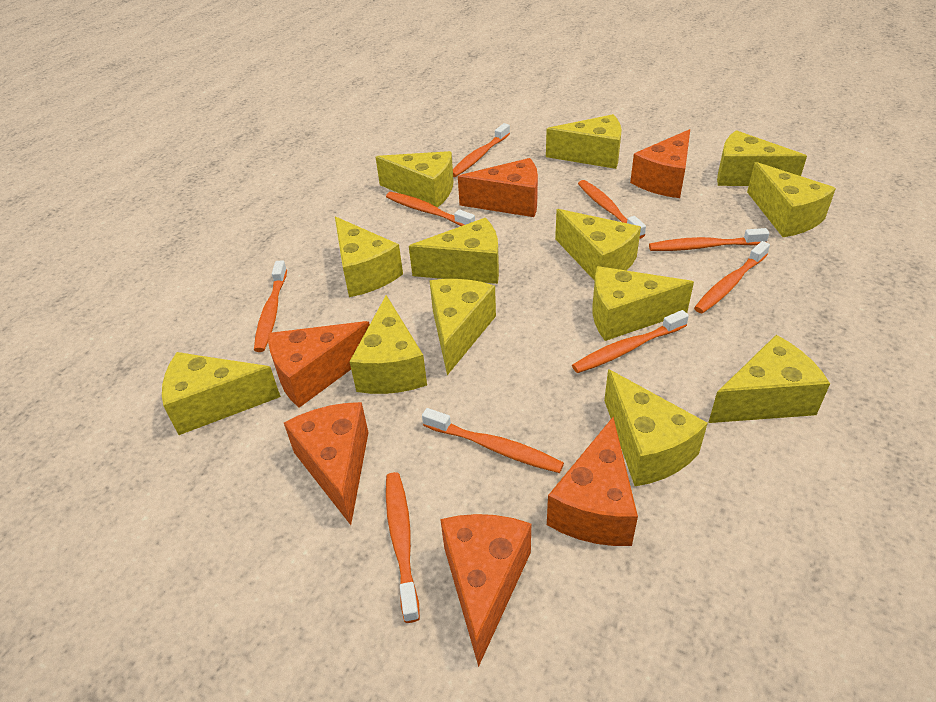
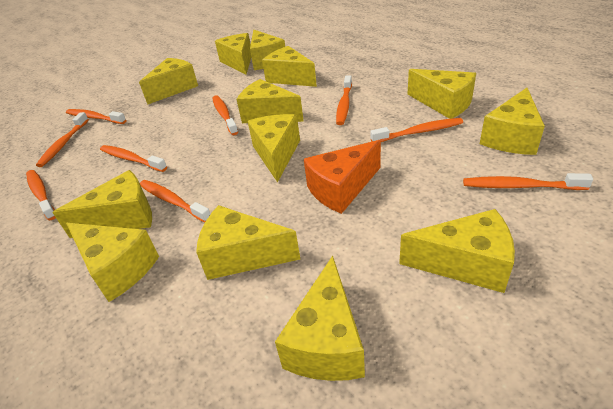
orange cheese: [268,321,370,408] [284,402,369,525] [440,514,531,667] [458,158,538,217] [547,417,638,546] [630,129,690,198] = 6 -> [304,140,381,214] = 1

